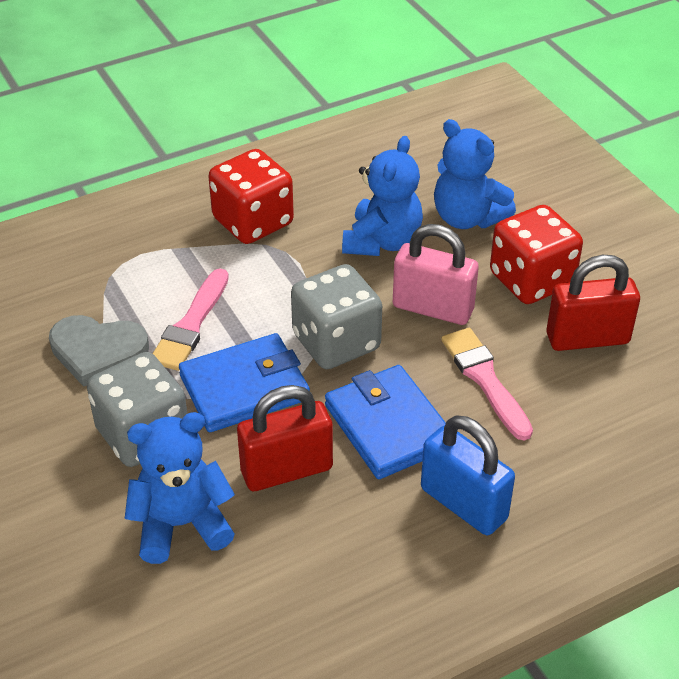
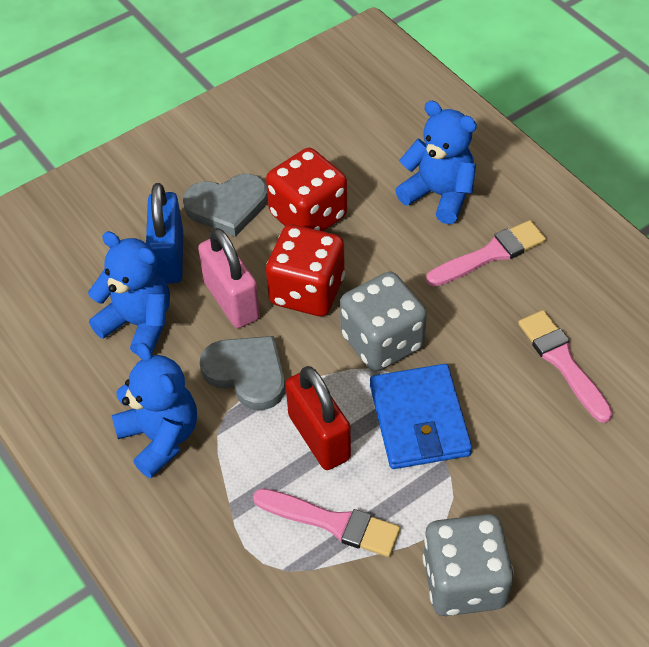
blue wallet: [179,333,310,432] [325,365,446,479] = 2 -> [370,364,472,469] = 1
grey heart: [49,315,149,387] = 1 -> [183,174,268,237] [200,336,285,410] = 2
pink brush: [152,269,229,371] [441,328,533,441] = 2 -> [253,489,400,557] [426,220,546,286] [518,310,613,423] = 3
red padlock: [237,385,333,491] [546,255,640,351] = 2 -> [286,366,351,470] = 1

